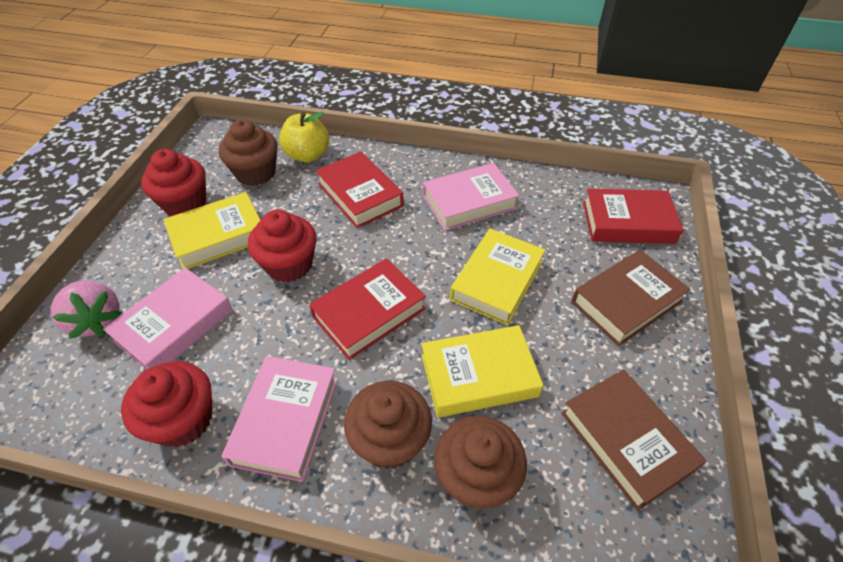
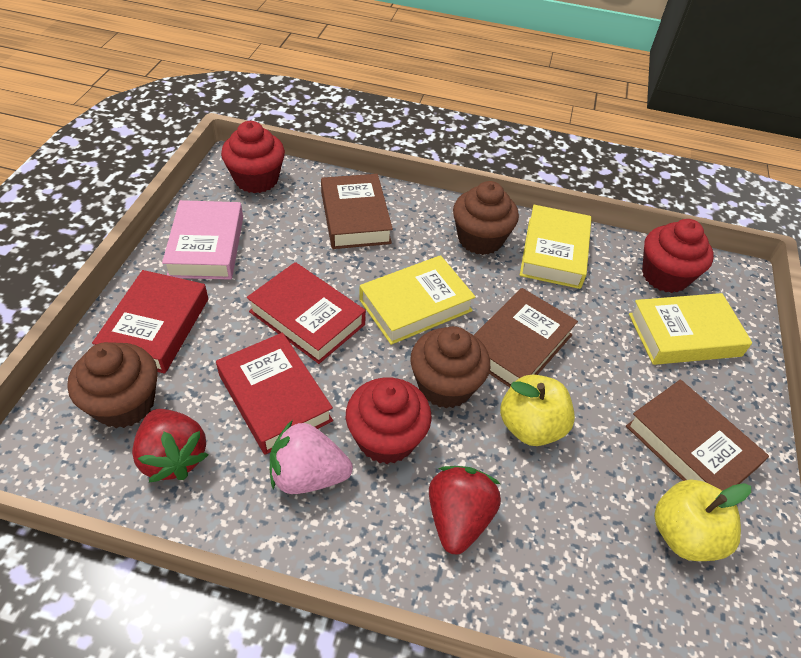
brown book: [561,369,707,511] [571,250,691,346] = 2 -> [321,174,393,249] [474,288,578,387] [626,380,769,491] = 3
pink book: [103,268,233,369] [222,356,338,482] [423,163,519,231] = 3 -> [162,200,243,280] = 1
red strawberry: none = 0 -> [132,409,208,483] [429,466,501,555] = 2
yellow apple: [279,112,329,162] = 1 -> [500,374,575,446] [654,479,751,561] = 2

